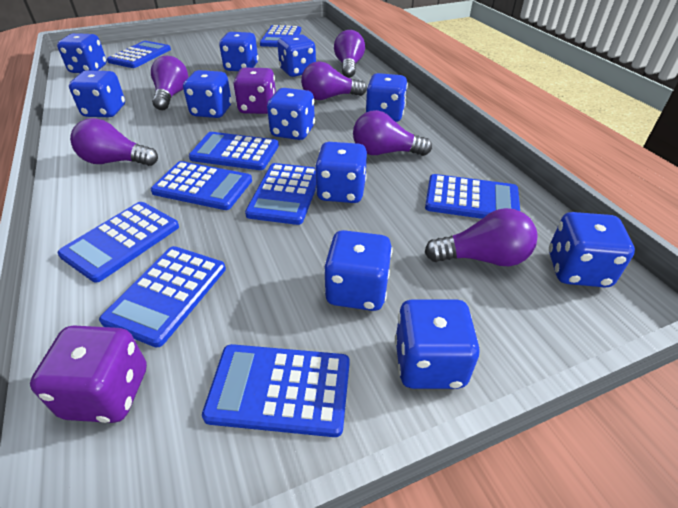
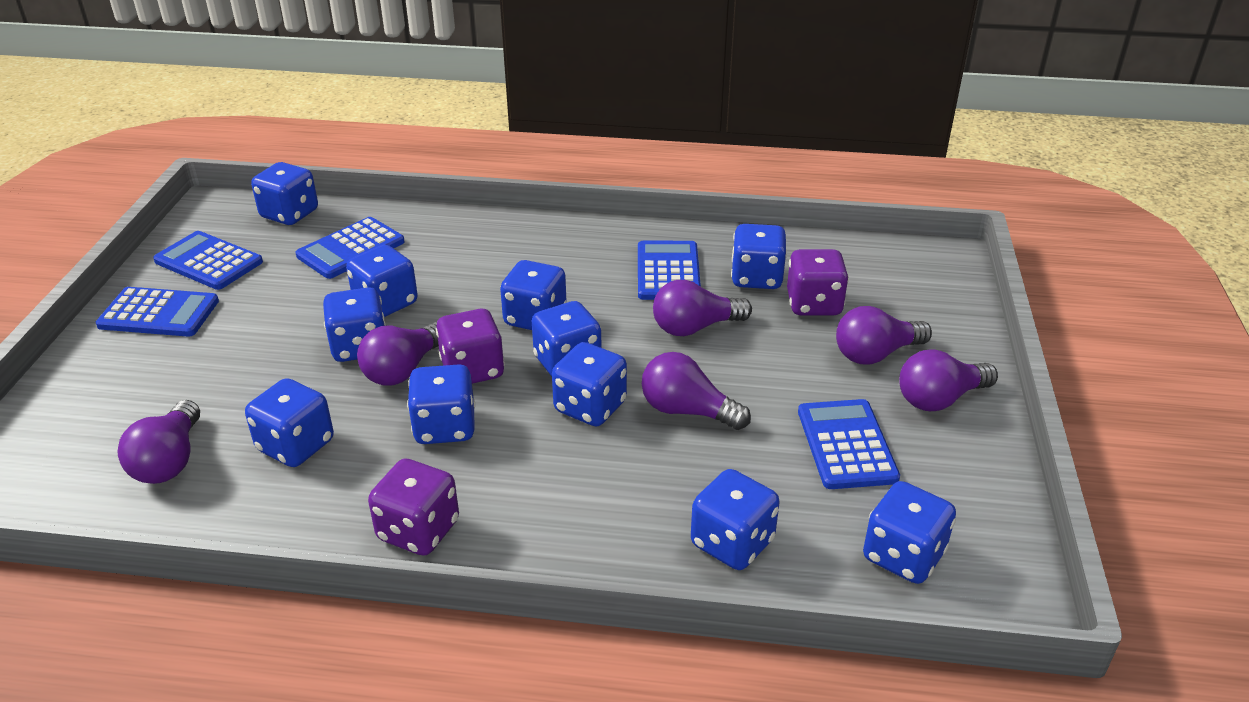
blue calculator: [57,202,179,283] [99,246,226,348] [107,41,171,68] [151,161,252,210] [189,132,279,170] [202,344,350,437] [245,163,316,225] [260,25,301,47] [425,174,520,219] = 9 -> [96,287,219,337] [153,231,263,290] [296,217,405,279] [638,241,701,300] [798,399,900,489] = 5
purple dice: [30,326,147,423] [234,68,276,114] = 2 -> [368,458,459,556] [436,309,505,384] [787,249,849,315] = 3

